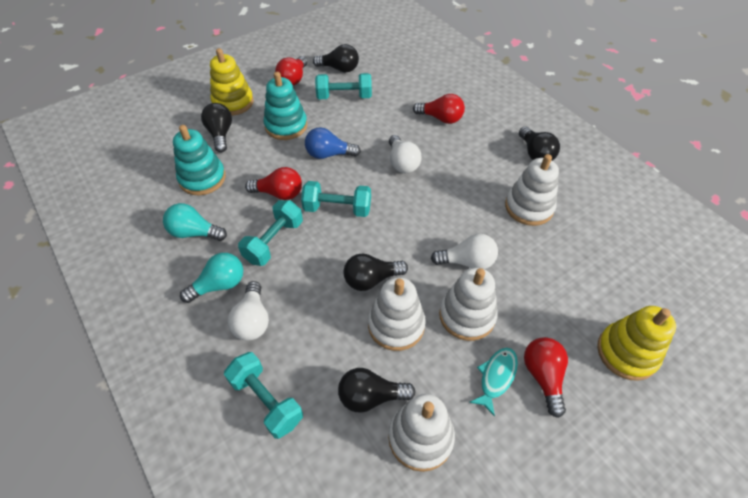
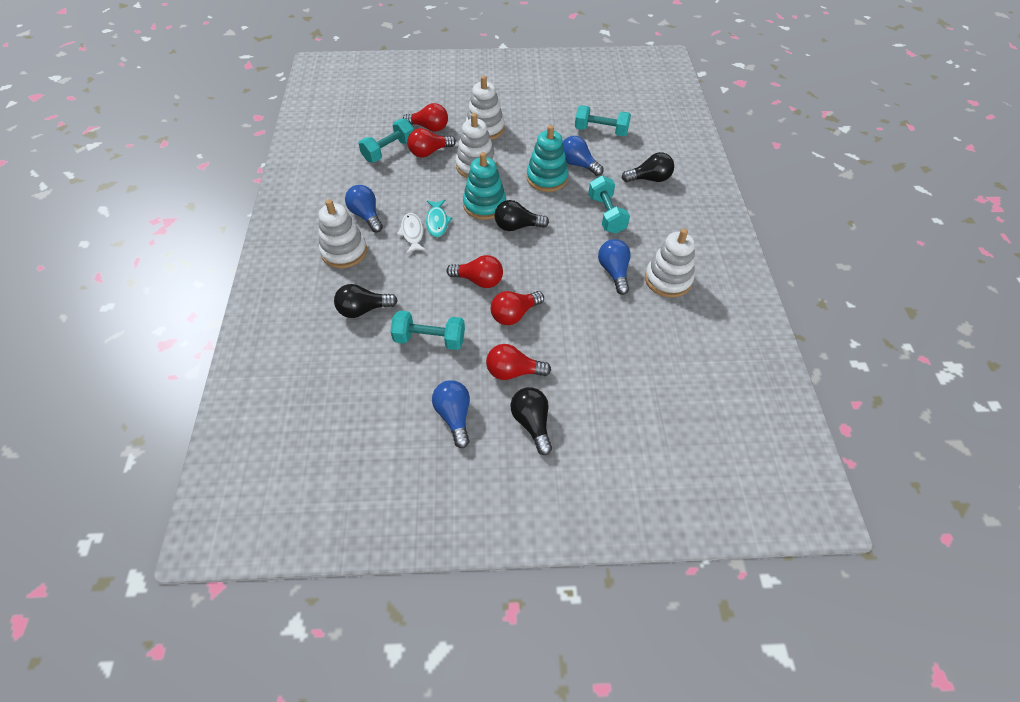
black light bulb: [201,103,232,152] [313,44,359,72] [338,368,415,413] [343,253,408,291] [519,126,560,161] = 5 -> [334,284,398,318] [495,200,549,231] [511,388,552,455] [622,152,674,182] = 4
blue light bulb: [305,127,361,159] = 1 -> [345,185,383,232] [432,380,470,448] [562,136,604,176] [598,239,631,295] = 4
red light bulb: [245,167,302,200] [275,56,307,86] [413,94,465,124] [524,337,568,418] = 4 -> [403,103,448,132] [407,128,456,157] [446,255,503,288] [486,344,551,380] [491,291,544,325] = 5
turquoise light bulb: [163,203,227,241] [180,253,243,303] = 2 -> none = 0
white fish: none = 0 -> [397,213,426,254] = 1
white light bulb: [228,281,269,341] [389,135,422,173] [431,234,498,269] = 3 -> none = 0
yellow stacking toy: [210,48,254,116] [597,306,676,381] = 2 -> none = 0

